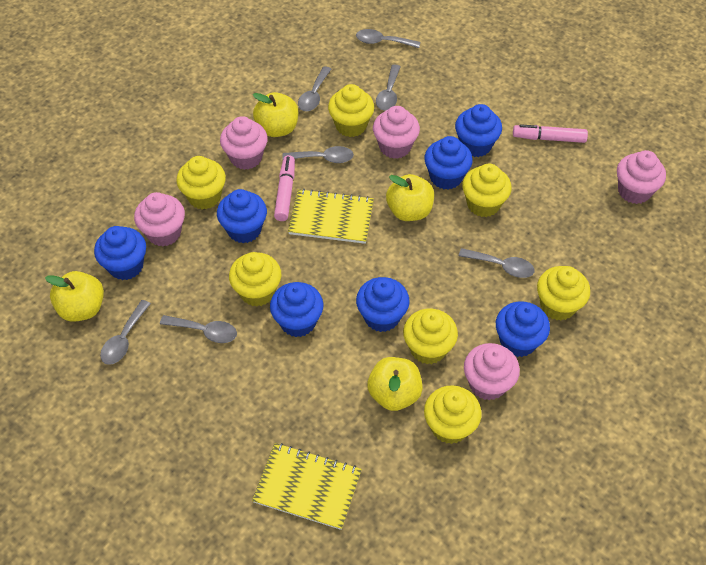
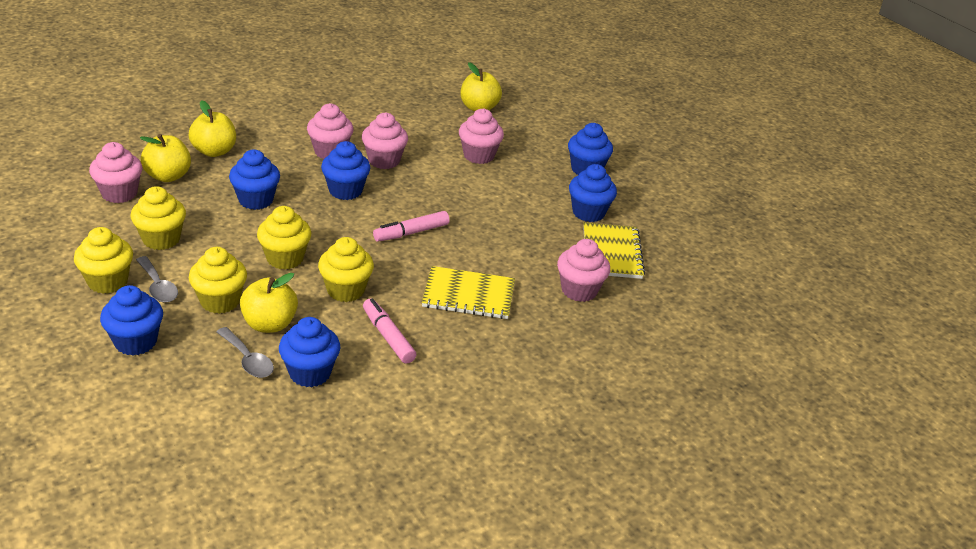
blue cupcake: [94,226,146,280] [217,189,267,243] [270,282,323,337] [356,277,410,332] [424,136,473,190] [455,104,502,157] [496,301,550,357] = 7 -> [100,285,163,356] [229,149,280,210] [279,317,340,387] [321,141,370,200] [568,123,613,175] [569,164,617,222] = 6
grey spoon: [100,300,151,365] [160,315,237,343] [282,146,354,163] [298,66,331,111] [356,29,420,48] [376,64,401,110] [459,248,535,278] = 7 -> [136,256,178,303] [216,327,274,378] = 2
yellow cupcake: [176,156,226,209] [229,252,281,306] [328,84,374,137] [403,309,458,364] [424,385,482,444] [462,163,512,217] [537,266,590,321] = 7 -> [74,227,133,294] [131,186,186,250] [189,247,247,314] [257,206,311,270] [318,237,374,302] = 5

